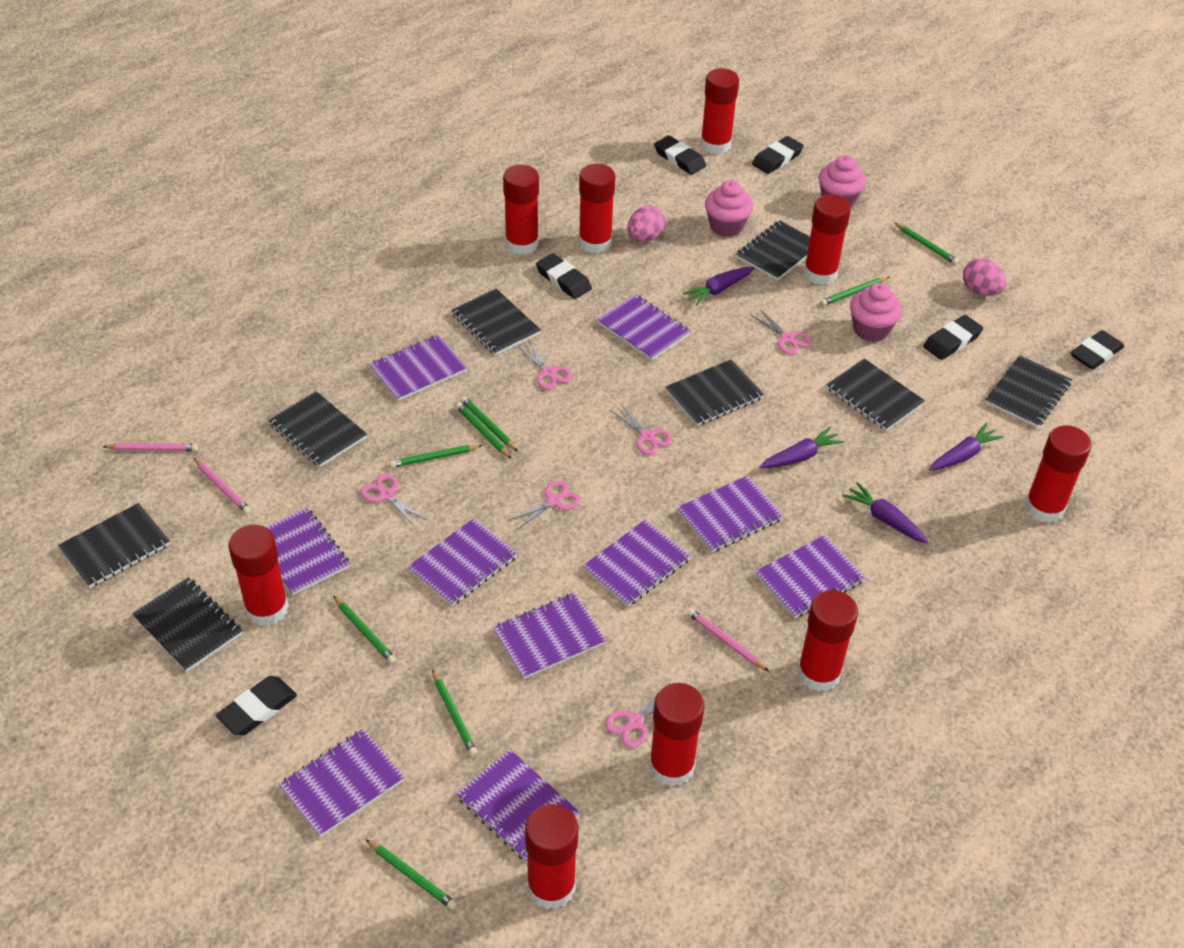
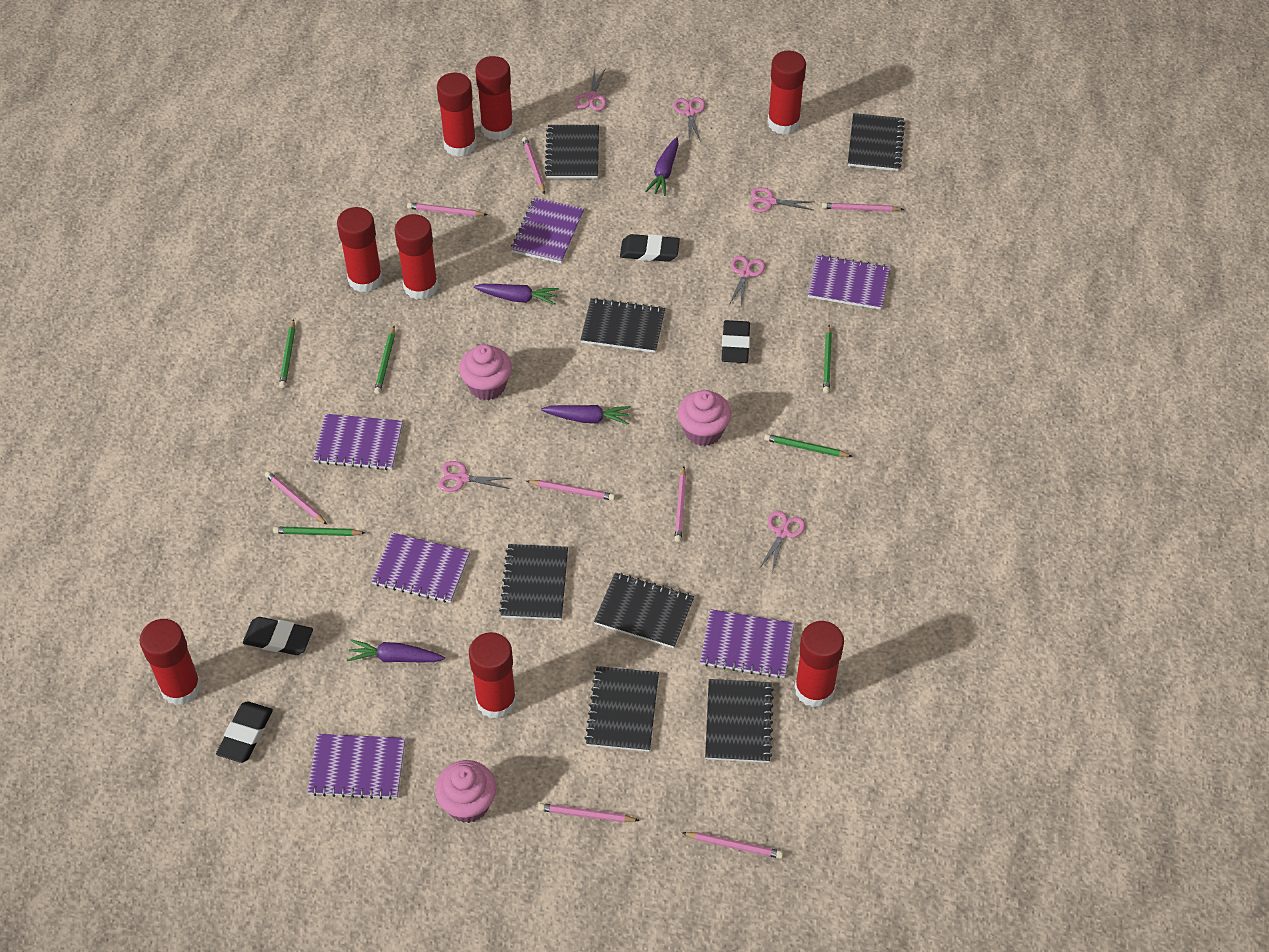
black eraser: [216,676,297,735] [536,253,592,299] [654,135,706,175] [752,136,804,174] [923,315,983,360] [1070,330,1124,369] = 6 -> [216,701,273,763] [243,617,313,655] [620,234,680,262] [722,320,750,363] = 4
black notebook: [58,503,170,588] [132,577,242,672] [268,391,367,467] [451,289,541,356] [666,359,764,426] [736,220,810,281] [826,358,925,431] [985,355,1072,427] = 8 -> [499,544,568,620] [544,125,599,179] [580,298,665,353] [585,666,659,752] [594,573,694,648] [705,679,774,763] [848,113,905,171] = 7
green pencil: [333,596,396,664] [365,839,457,910] [390,445,483,468] [432,670,478,756] [456,402,511,459] [461,396,518,451] [821,277,889,306] [895,223,959,265] = 8 -> [273,527,365,536] [279,319,295,388] [374,326,395,394] [764,434,853,457] [823,325,832,393] = 5
pink egg: [627,205,666,242] [963,258,1006,296] = 2 -> none = 0
pink pencil: [102,443,198,451] [194,458,251,514] [687,608,769,671] = 3 -> [265,471,327,525] [407,203,487,217] [522,137,545,194] [527,480,615,501] [538,803,640,822] [674,466,686,543] [682,832,783,859] [822,203,904,212] = 8
purple notebook: [266,507,350,595] [279,729,405,837] [370,335,467,401] [408,518,518,606] [457,750,580,862] [493,593,606,679] [583,519,691,606] [597,294,690,361] [677,475,784,552] [755,535,866,618] = 10 -> [308,734,405,800] [313,414,403,470] [371,533,470,603] [511,197,584,263] [700,609,794,678] [807,254,890,310] = 6
red glue stick: [229,525,289,626] [503,165,539,255] [525,804,578,909] [579,164,615,254] [649,683,704,787] [700,68,739,154] [797,590,858,692] [804,194,851,285] [1025,425,1092,523] = 9 -> [139,619,201,705] [337,207,383,292] [394,214,438,300] [437,73,476,157] [469,632,517,719] [475,56,514,140] [767,51,806,135] [794,621,844,707] = 8

